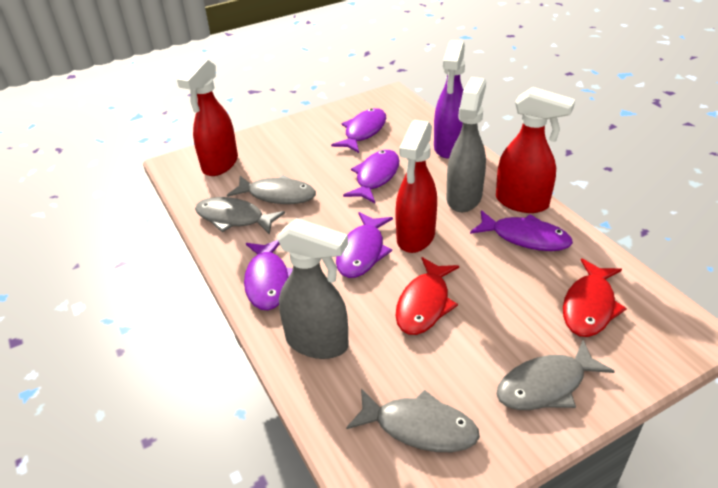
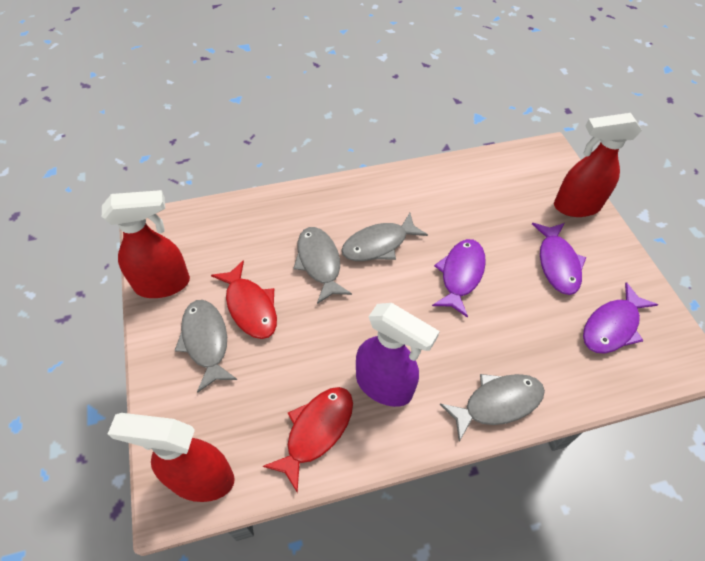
grey spray bottle: [277,218,349,359] [446,77,486,212] = 2 -> none = 0
purple fish: [244,240,293,310] [331,108,386,153] [336,212,393,278] [343,150,400,203] [470,210,573,251] = 5 -> [432,239,486,318] [532,223,586,295] [583,282,658,354] = 3

